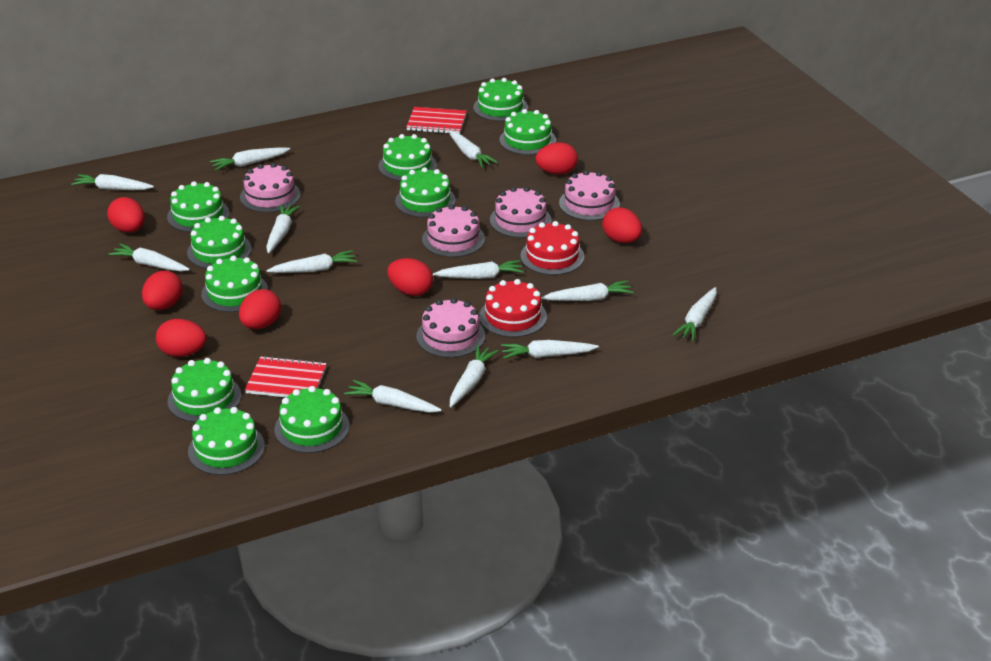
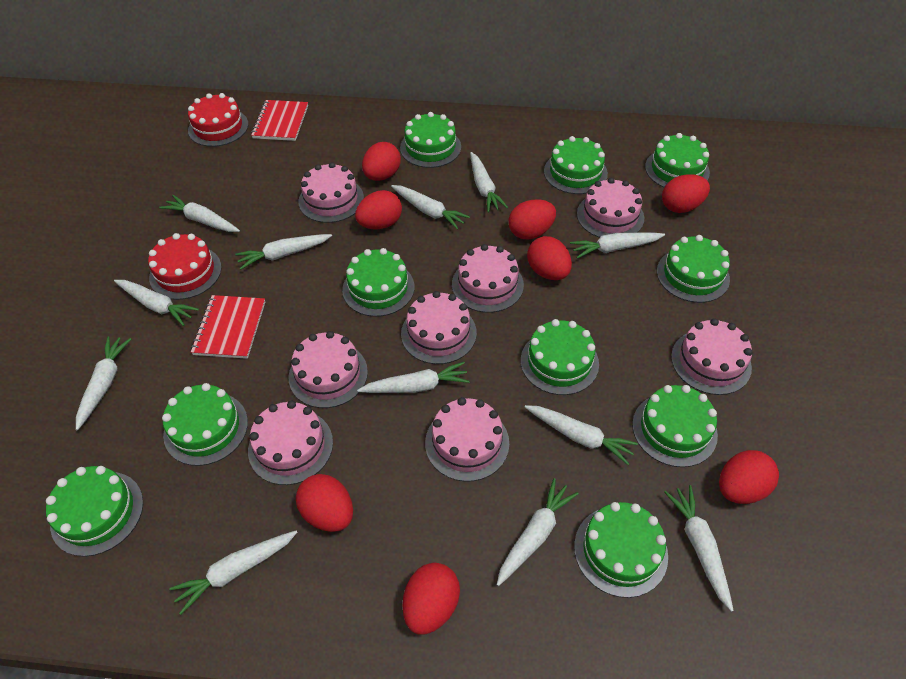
pink cake: [240,163,301,213] [416,298,485,358] [422,204,485,257] [490,187,552,238] [559,170,620,221] = 5 -> [248,400,333,485] [288,331,368,408] [298,162,364,223] [401,291,477,364] [425,397,509,482] [452,244,524,313] [577,178,644,238] [671,318,753,395] = 8
red egg: [107,197,145,233] [142,271,182,310] [156,319,206,357] [239,289,281,329] [387,258,433,296] [535,142,578,175] [602,207,642,243] = 7 -> [296,474,353,532] [355,190,402,229] [362,142,401,181] [403,563,460,635] [509,199,556,240] [527,236,572,280] [662,174,710,213] [719,450,779,504] = 8

